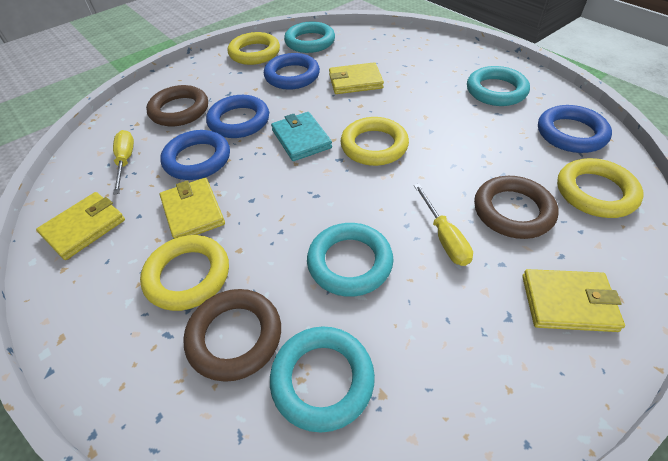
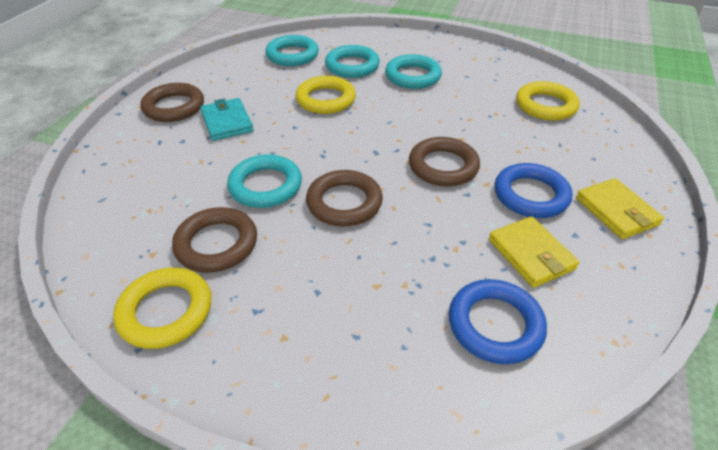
blue ring: [160,130,230,180] [206,95,269,138] [264,53,320,90] [538,105,612,153] = 4 -> [449,279,547,364] [495,163,572,218] = 2
brown ring: [146,85,208,126] [183,289,281,382] [474,176,559,239] = 3 -> [140,83,204,122] [172,207,257,273] [306,170,383,226] [409,137,480,186] = 4
yellow ring: [140,235,229,311] [228,32,280,65] [341,117,409,166] [557,158,644,218] = 4 -> [113,267,211,349] [295,76,356,114] [516,81,580,121] = 3
yellow screwdriver: [113,130,134,195] [414,184,473,266] = 2 -> none = 0
yellow wallet: [36,192,125,260] [160,178,225,239] [329,62,384,94] [522,269,625,332] = 4 -> [489,216,579,288] [576,178,664,239] = 2

